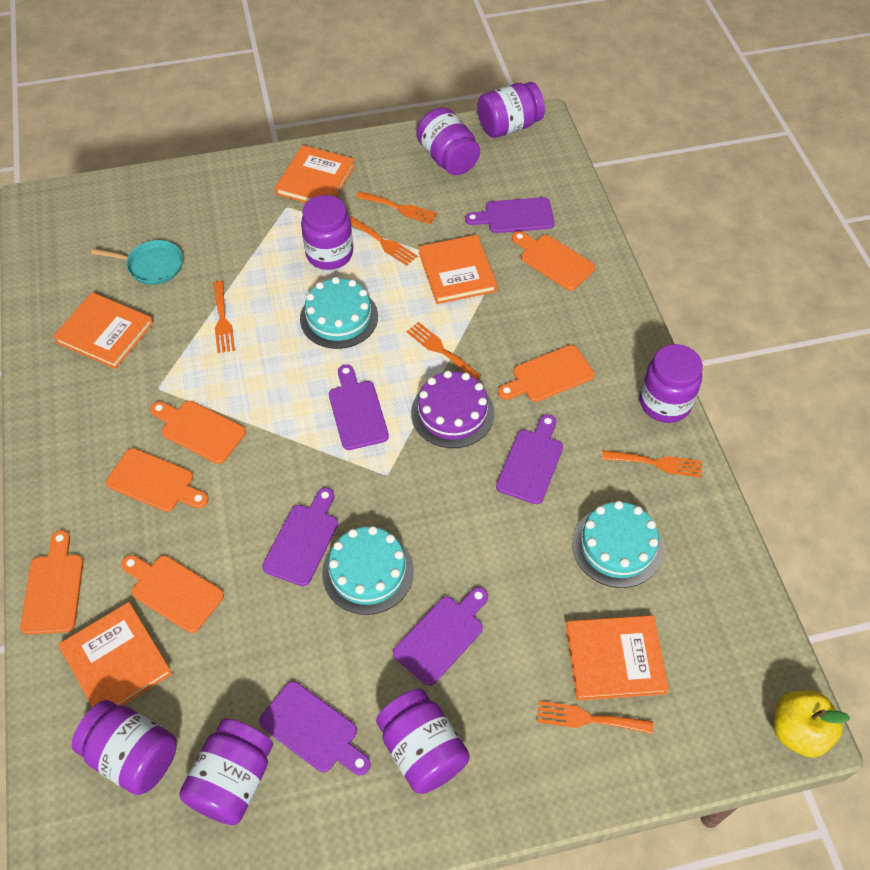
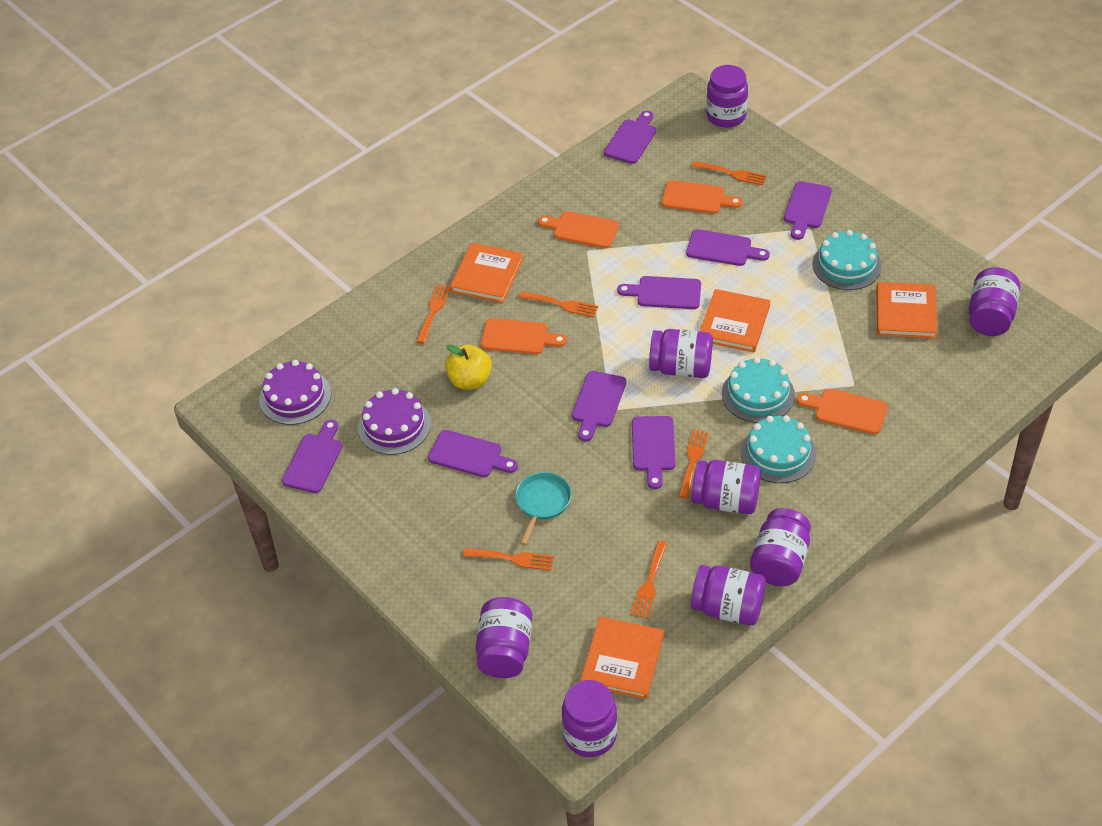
orange book: [53,292,153,369] [58,602,173,707] [275,145,355,203] [419,235,497,304] [566,615,669,701] = 5 -> [450,243,523,303] [581,617,664,699] [700,289,770,352] [877,282,937,339] = 4
orange cutting board: [20,530,83,635] [106,448,208,512] [121,555,224,633] [150,401,246,464] [498,345,594,402] [512,231,595,291] = 6 -> [481,318,567,354] [538,211,619,248] [662,180,743,214] [797,388,888,434] = 4
purple cake: [411,370,494,448] = 1 -> [259,360,331,425] [358,388,431,455] = 2
purple cutting board: [259,681,371,775] [262,488,338,586] [329,365,389,450] [393,587,488,686] [465,197,555,233] [496,414,563,504] = 6 -> [282,420,342,493] [428,430,518,477] [572,371,626,441] [604,111,656,164] [617,276,701,309] [632,416,676,489] [686,229,770,266] [784,181,832,240] = 8
purple jar: [72,700,177,795] [179,718,273,825] [301,195,353,270] [376,689,470,794] [417,107,480,175] [477,82,545,138] [640,344,703,423] = 7 -> [476,597,532,678] [562,680,617,757] [649,329,713,378] [691,460,761,514] [691,565,766,626] [706,65,748,128] [750,508,811,586] [969,267,1020,336] = 8

